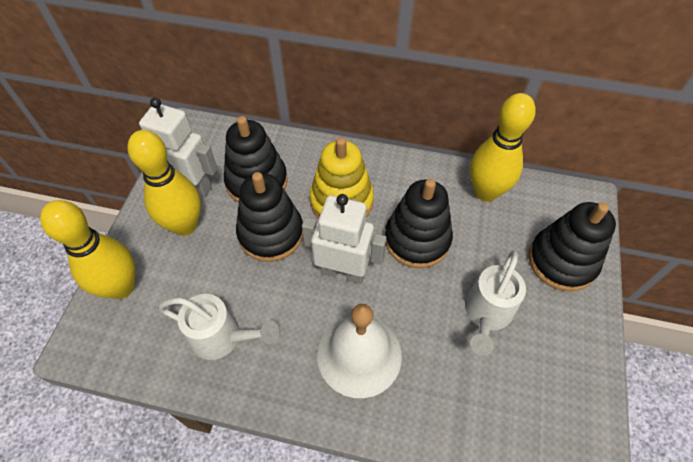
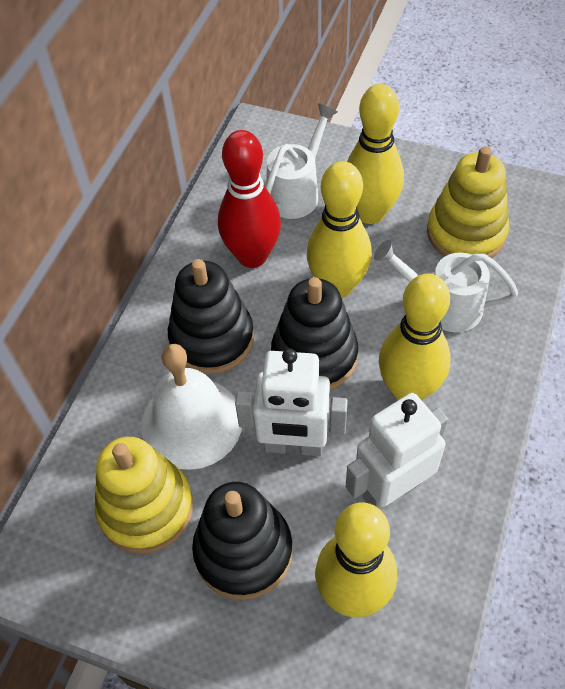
black stacking toy: [224,116,288,203] [236,172,303,262] [385,179,453,268] [528,202,616,291] = 4 -> [168,259,254,374] [192,482,293,600] [271,277,358,390] = 3
red bowling pin: none = 0 -> [218,130,281,268] = 1
yellow bowling pin: [40,200,135,299] [127,130,201,236] [470,93,536,202] = 3 -> [307,161,372,298] [315,502,397,618] [347,84,404,224] [379,274,451,400] = 4
yellow stacking toy: [310,137,374,219] = 1 -> [95,437,193,554] [427,146,509,258] = 2

